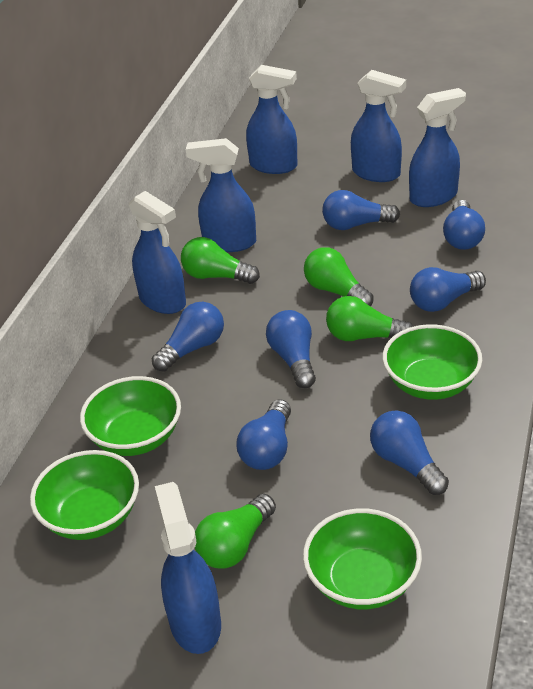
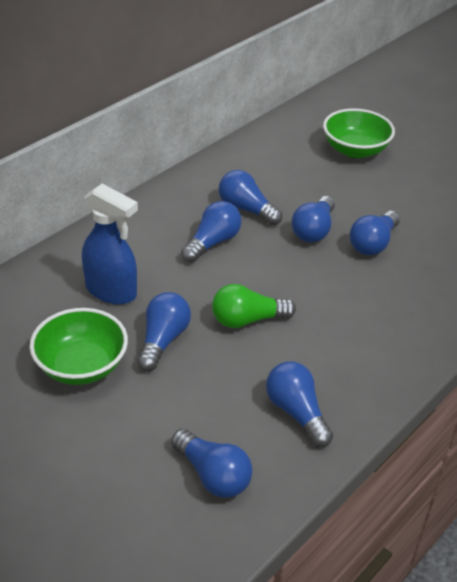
blue spray bottle: [129,191,186,314] [155,482,221,654] [186,138,256,252] [246,65,297,174] [351,70,406,182] [409,88,466,207] = 6 -> [82,184,138,305] = 1
green bowl: [30,450,139,540] [80,376,181,456] [303,508,422,609] [382,325,482,400] = 4 -> [30,308,128,385] [323,108,395,158] = 2
green light bulb: [181,237,260,284] [195,494,276,569] [304,247,374,306] [326,296,413,341] = 4 -> [212,284,296,328] = 1

